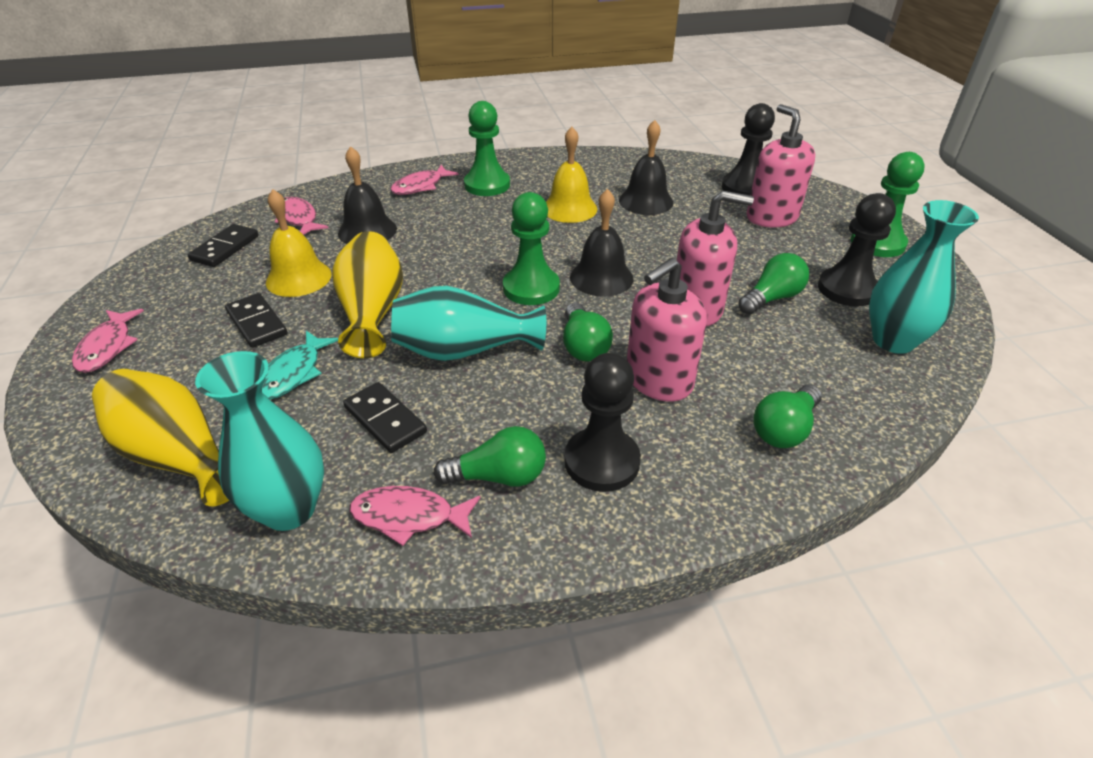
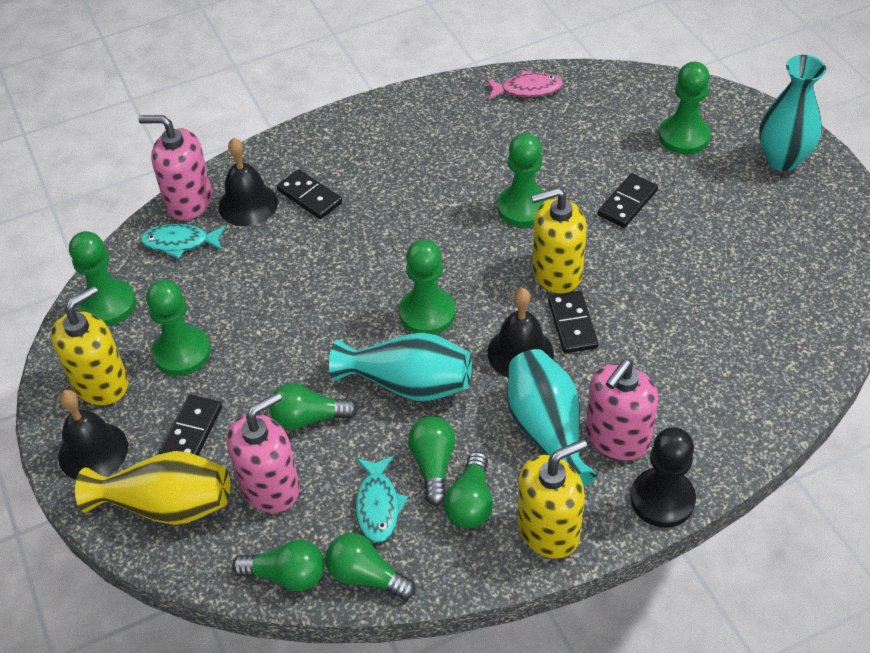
black domino: [187,224,259,267] [225,293,287,348] [343,382,427,453] = 3 -> [159,395,222,456] [277,169,342,219] [548,291,598,353] [598,173,658,228] = 4
black pawn: [564,353,641,492] [722,103,775,195] [818,193,896,307] = 3 -> [631,427,696,528] = 1
green light bulb: [433,426,546,487] [563,303,613,362] [738,253,809,314] [753,384,822,448] = 4 -> [232,540,324,591] [269,383,358,429] [325,533,415,600] [408,416,456,506] [443,451,493,528] = 5
green pawn: [464,101,510,196] [503,192,560,305] [851,152,925,257] = 3 -> [69,231,136,326] [146,280,211,376] [399,239,456,335] [497,133,548,227] [659,62,711,155] = 5
pink fish: [72,309,144,373] [275,197,328,235] [350,486,480,546] [391,165,459,195] = 4 -> [486,70,563,100] = 1
turquoise fish: [262,331,338,400] = 1 -> [140,224,226,259] [355,456,408,543] = 2
yellow bell: [266,189,332,297] [546,127,597,223] = 2 -> none = 0
yellow soap dispenser: none = 0 -> [51,286,128,405] [517,439,587,559] [531,187,587,294] = 3
yellow vase: [92,369,229,506] [332,231,403,358] = 2 -> [75,451,230,525] = 1

